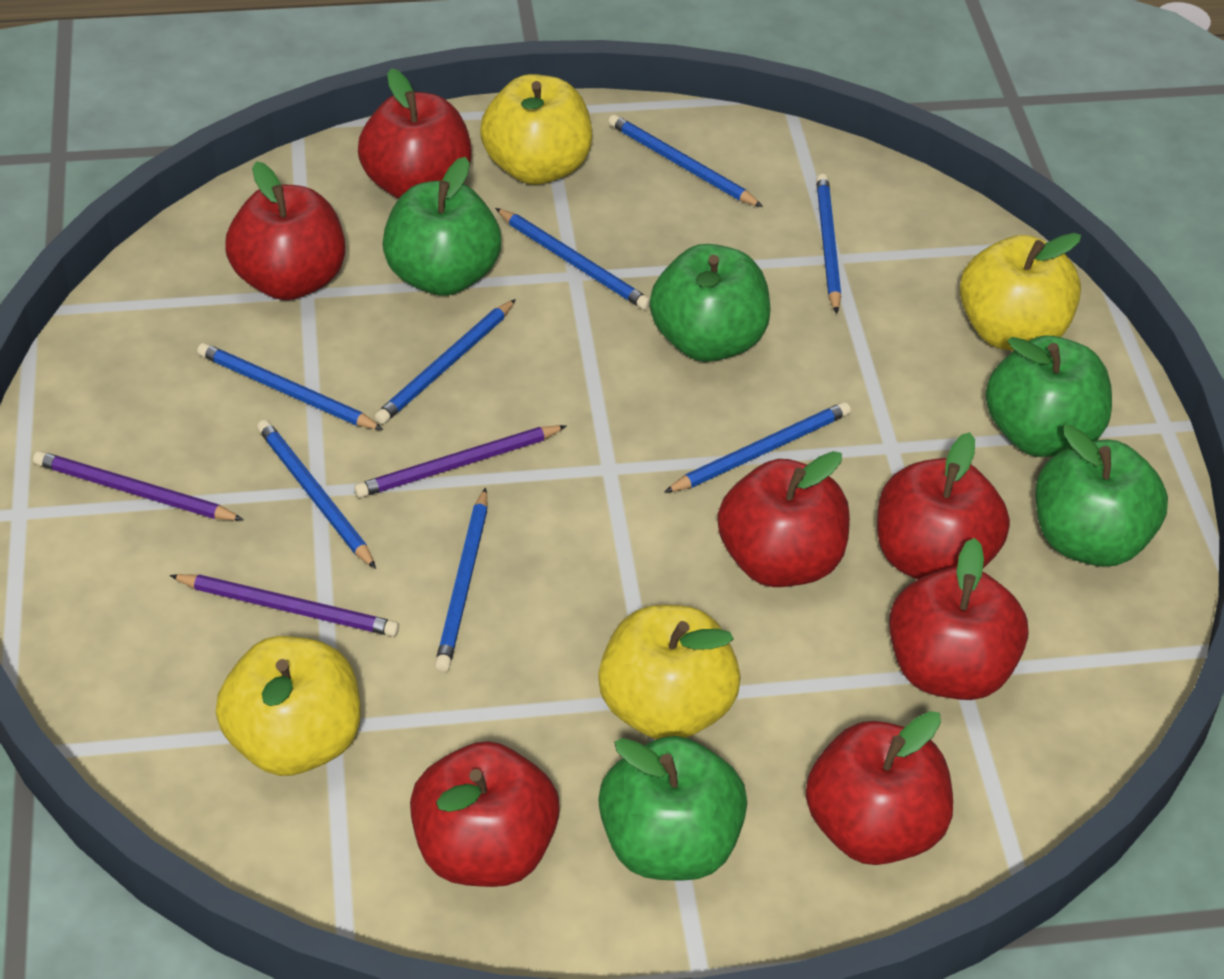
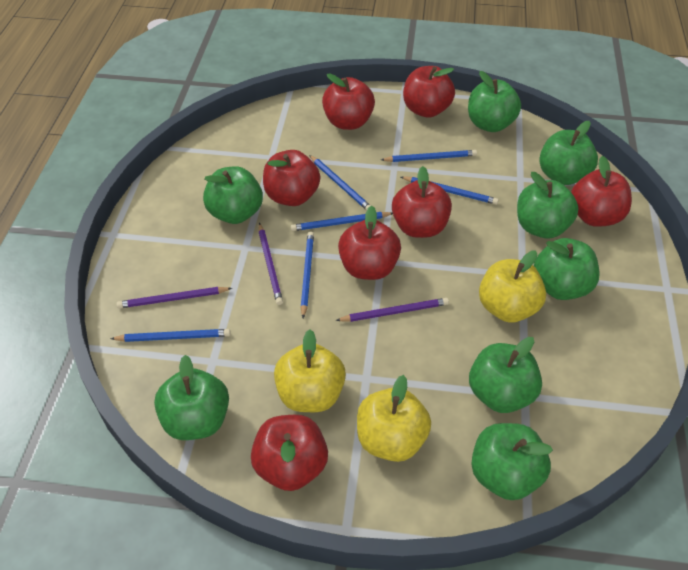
blue pencil: [197,343,384,430] [257,420,376,569] [374,299,516,424] [435,488,488,671] [495,208,650,310] [608,114,763,207] [664,402,851,493] [816,174,841,314] = 8 -> [110,329,231,342] [291,212,393,231] [300,232,314,318] [309,155,371,210] [381,150,477,162] [401,176,499,205] = 6
green apple: [383,157,501,296] [598,736,747,881] [650,244,770,362] [986,336,1112,457] [1035,425,1168,567] = 5 -> [154,355,229,440] [203,166,263,224] [468,71,521,132] [469,337,542,413] [471,423,553,500] [517,172,578,238] [534,238,600,300] [539,121,598,185] = 8
yellow apple: [216,636,361,776] [480,74,592,185] [598,605,741,740] [960,233,1081,351] = 4 -> [274,329,346,412] [357,375,431,462] [479,250,546,323] = 3

